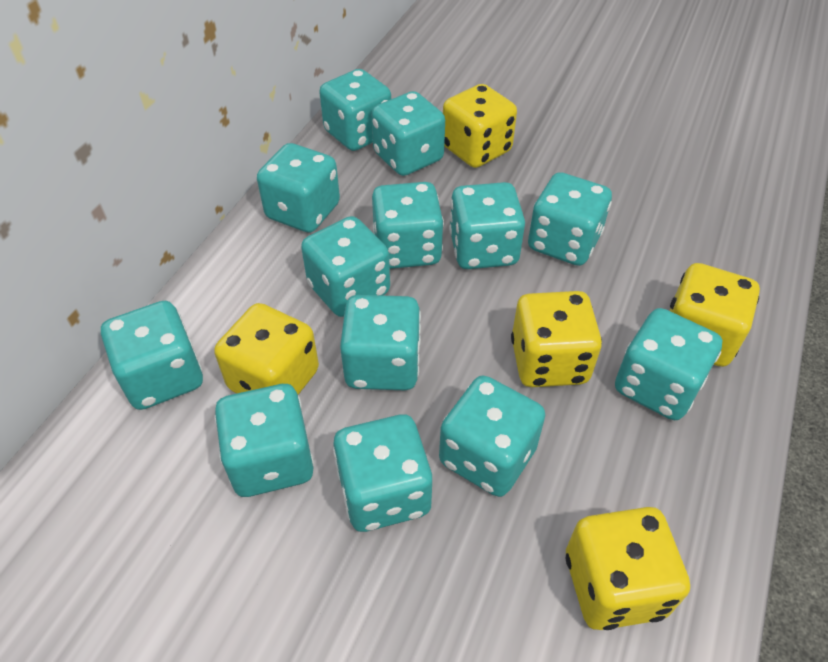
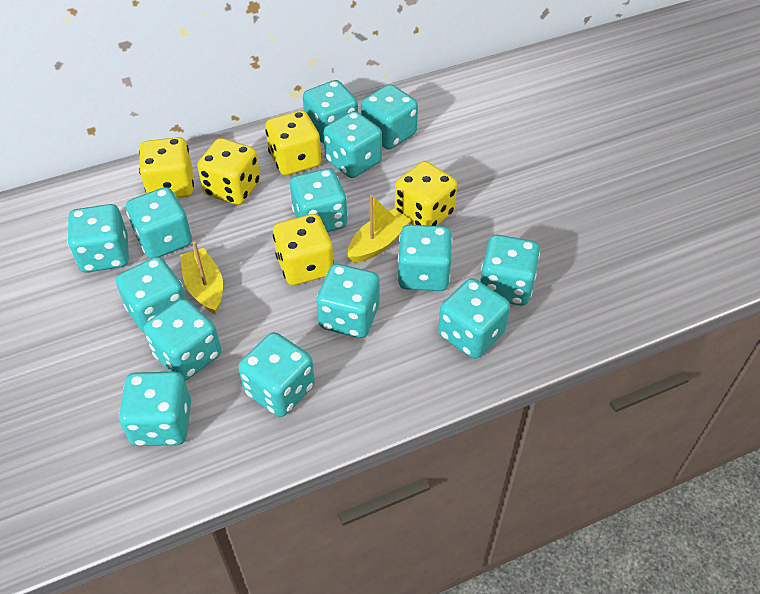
turquoise dice: [101,301,203,410] [215,384,314,497] [257,143,340,233] [301,216,390,317] [319,69,391,151] [333,414,432,532] [340,295,421,390] [371,91,445,176] [372,182,444,269] [439,376,545,497] [449,182,525,269] [528,172,612,266] [615,308,722,420] = 13 -> [67,204,129,273] [116,257,186,334] [119,371,191,446] [126,187,192,259] [144,299,221,380] [238,332,315,417] [290,168,348,232] [303,80,358,143] [316,264,380,338] [323,111,382,178] [361,84,418,149] [397,225,452,291] [438,278,510,359] [480,235,540,306] = 14
yellow boat: none = 0 -> [180,241,223,314] [348,195,411,263] = 2

